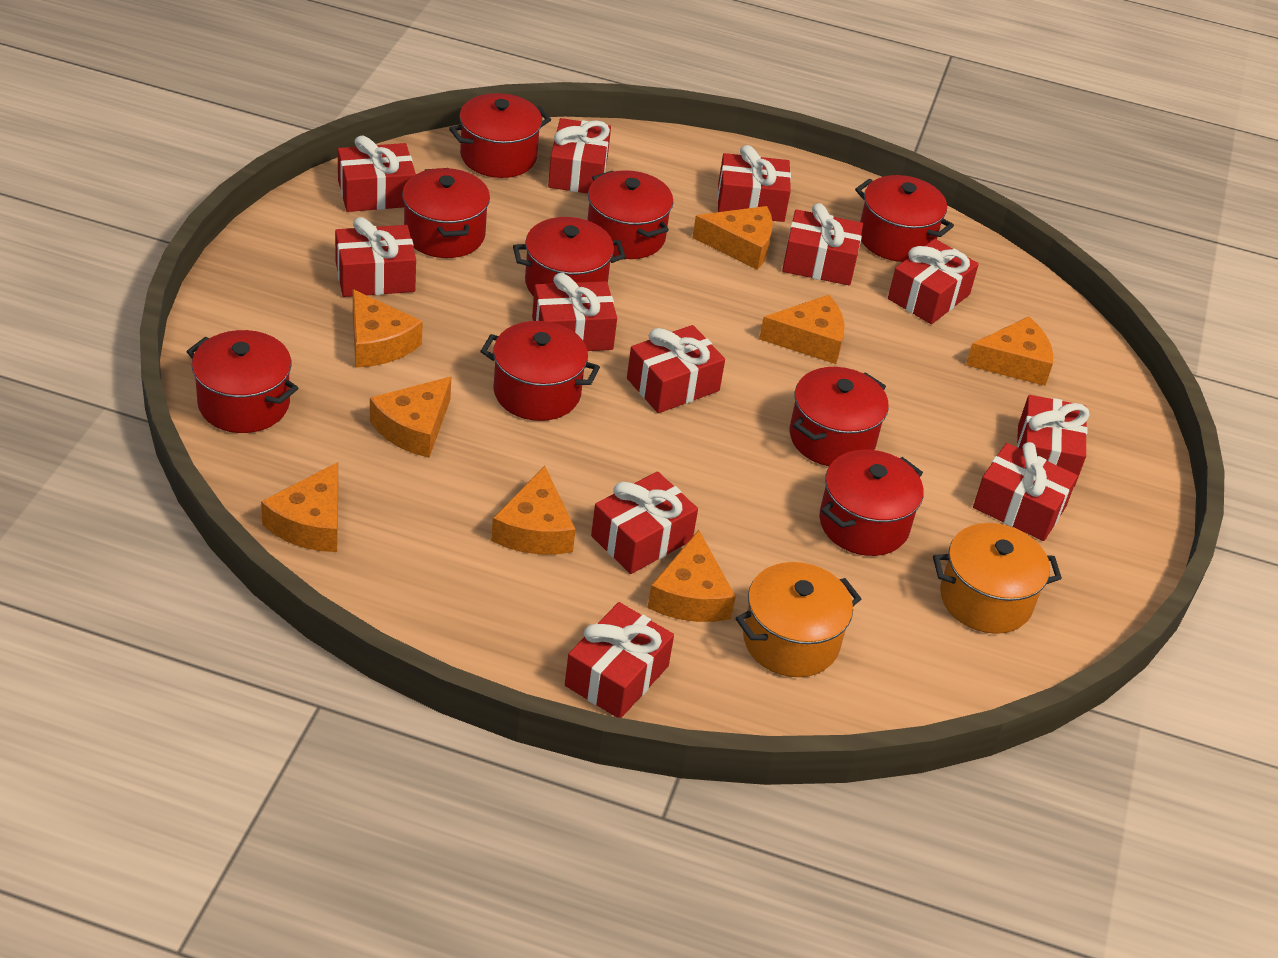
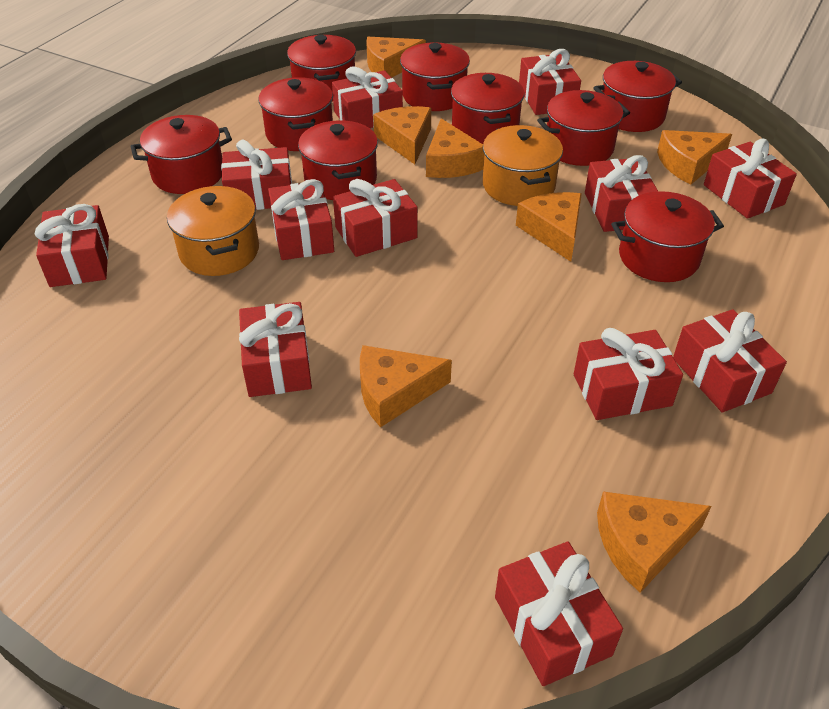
orange cheese: [261,462,338,552] [353,289,423,368] [370,377,451,458] [491,466,576,554] [647,530,736,622] [692,206,773,270] [759,295,844,364] [966,316,1053,386] = 8 -> [360,345,452,427] [366,37,426,78] [373,106,431,164] [426,119,484,178] [516,192,582,262] [597,492,711,593] [657,130,732,185] = 7

